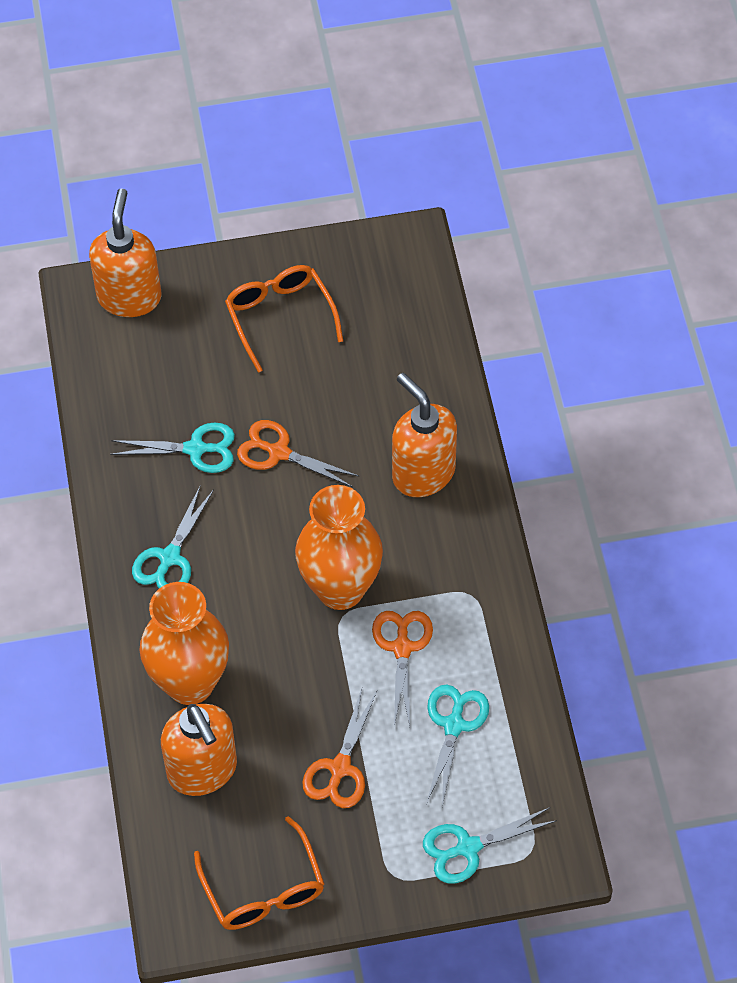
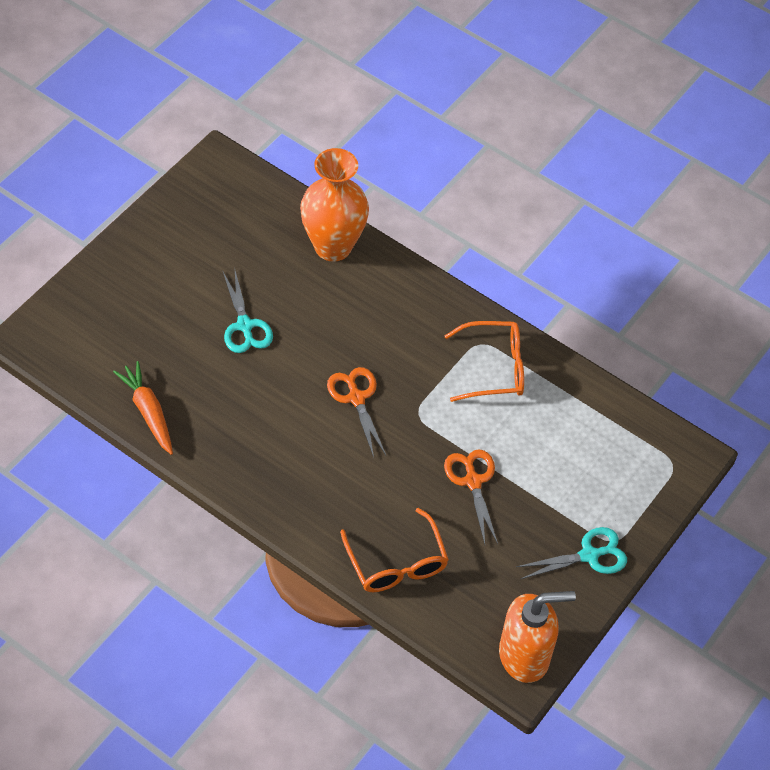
orange carrot: none = 0 -> [113,361,173,455] = 1
orange scissors: [237,420,359,487] [302,688,377,808] [372,611,433,726] = 3 -> [327,367,386,457] [444,449,498,544] = 2
orange soap dispenser: [89,189,161,317] [161,704,237,796] [392,373,457,497] = 3 -> [499,591,576,683] = 1
orange vase: [139,582,229,705] [295,485,383,610] = 2 -> [300,148,369,262] = 1
turquoise scissors: [110,423,235,473] [132,487,214,588] [423,807,557,884] [426,685,489,807] = 4 -> [223,271,273,353] [516,527,627,579] = 2

